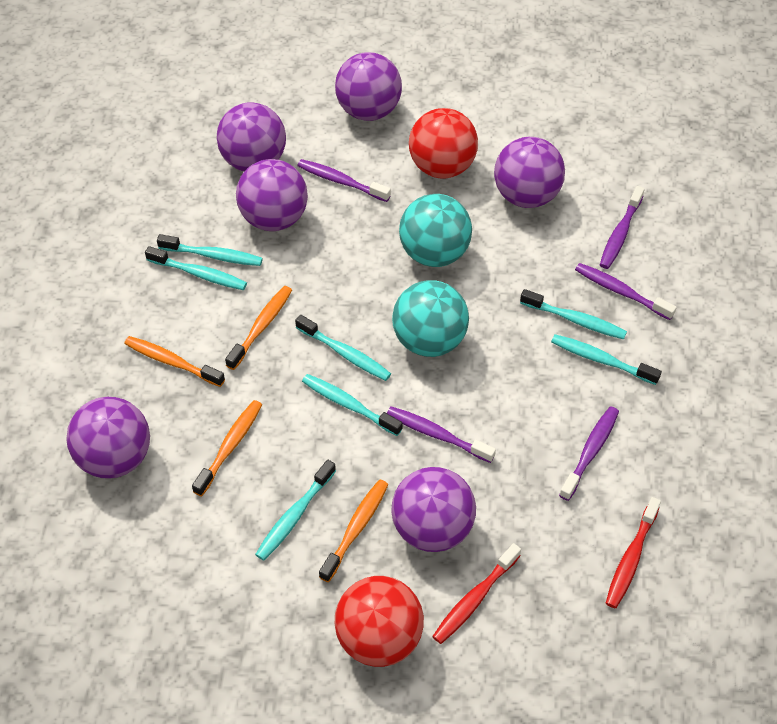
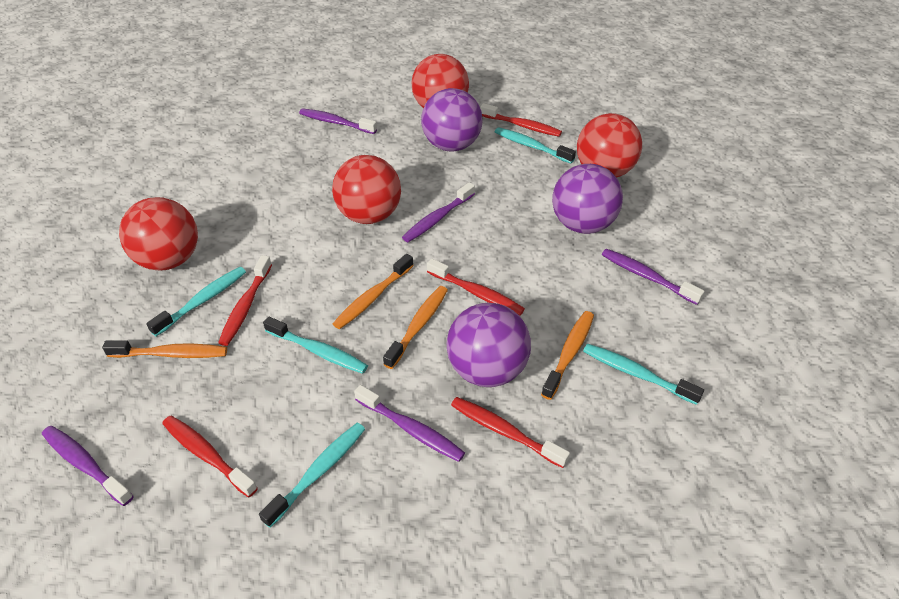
purple ball: [66,397,150,479] [216,102,286,172] [236,159,308,231] [335,52,402,121] [391,467,476,552] [494,137,565,208] = 6 -> [421,88,483,151] [446,303,531,387] [552,164,623,234] = 3
red ball: [335,576,424,667] [409,108,478,179] = 2 -> [119,197,198,271] [332,155,401,224] [412,54,469,108] [577,113,642,178] = 4
red toothbrush: [432,543,521,644] [606,497,661,608] = 2 -> [162,415,258,497] [218,255,272,346] [427,258,525,316] [451,397,570,468] [480,103,562,137] = 5
turquoise ball: [392,280,469,357] [399,194,472,267] = 2 -> none = 0
turquoise toothbrush: [145,246,247,290] [157,234,263,266] [255,460,336,561] [295,315,391,381] [302,374,402,436] [520,289,627,340] [551,334,662,385] = 7 -> [146,267,246,336] [259,423,365,528] [263,317,368,374] [495,127,576,164] [583,344,704,405] = 5

